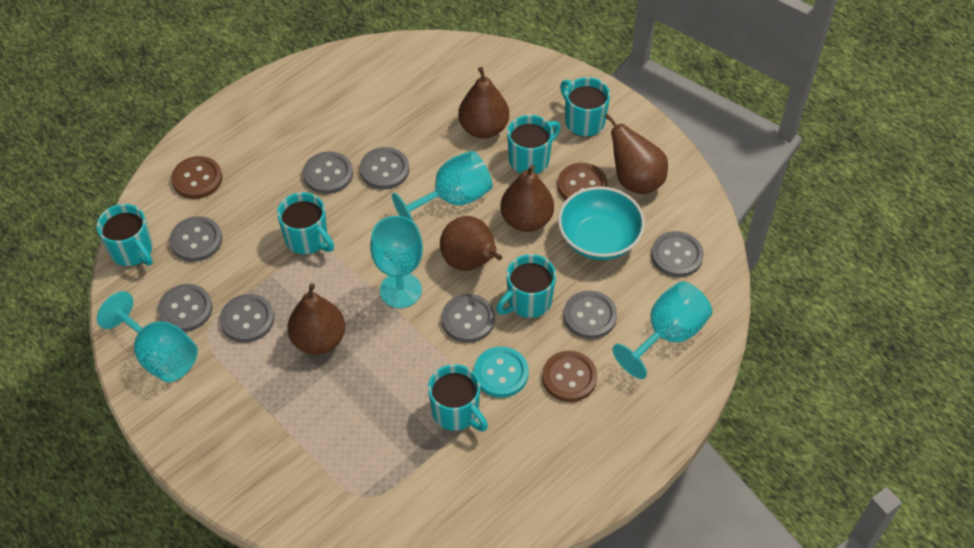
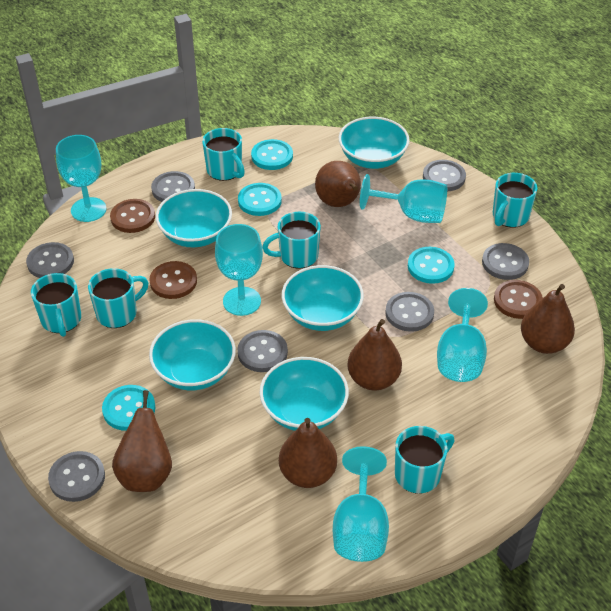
grey button: [158,284,212,332] [170,216,222,262] [220,294,274,343] [303,151,353,194] [360,147,409,190] [441,294,495,343] [564,290,617,339] [651,231,704,277] = 8 -> [26,242,74,278] [48,451,105,502] [151,171,195,202] [237,330,288,372] [385,292,434,332] [423,160,466,191] [482,243,529,280] = 7
turquoise bowl: [558,186,645,260] = 1 -> [149,319,236,391] [156,189,232,247] [259,357,349,431] [282,265,364,331] [339,117,410,169] = 5
turquoise button: [474,347,529,398] = 1 -> [102,385,156,431] [238,183,282,216] [251,139,293,170] [408,247,455,284] = 4
turquoise goblet: [97,291,198,382] [370,216,423,308] [392,151,493,221] [612,281,712,379] = 4 -> [56,135,106,222] [215,224,263,316] [333,446,389,562] [360,174,447,223] [437,288,488,382] = 5

